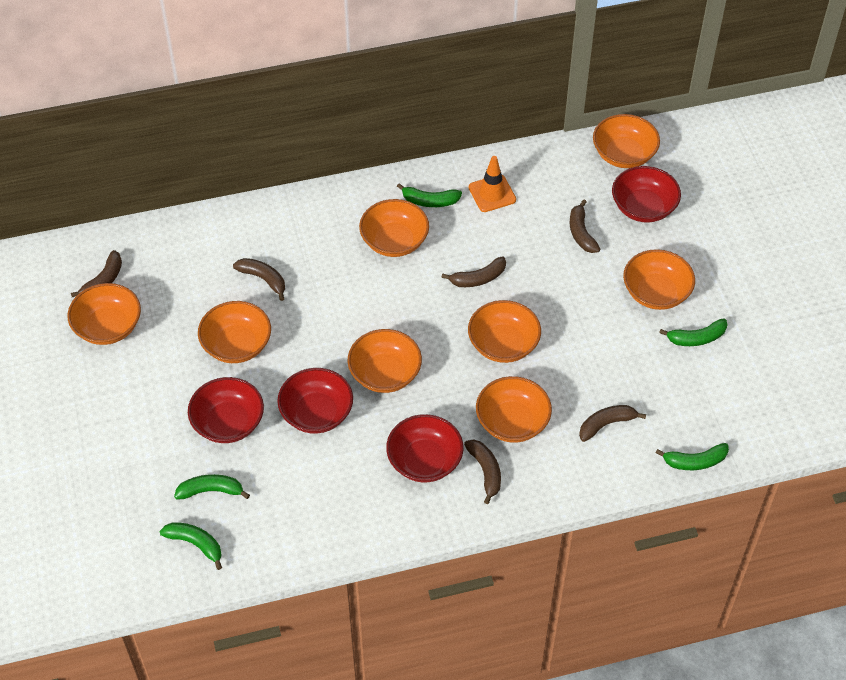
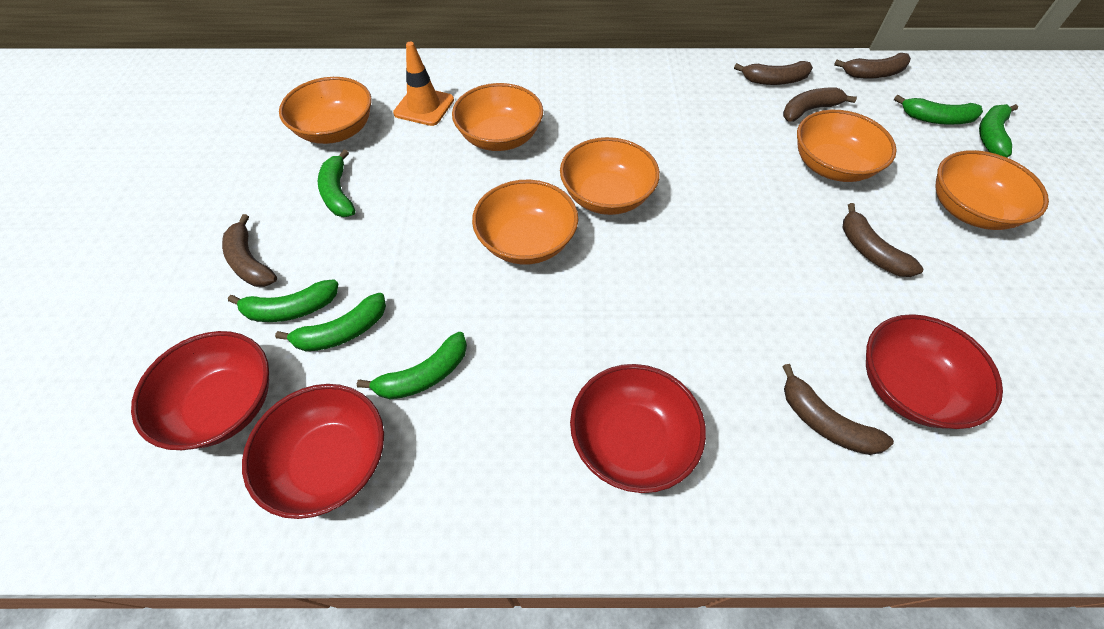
green banana: [160,522,222,570] [174,474,250,500] [397,183,462,207] [656,443,729,470] [659,318,727,346] = 5 -> [228,279,338,322] [275,293,386,351] [318,149,355,217] [357,332,467,399] [894,95,983,124] [979,104,1018,157] = 6
orange bowl: [68,283,141,345] [198,301,271,363] [348,329,422,393] [359,199,429,257] [468,300,541,363] [476,376,552,443] [593,114,660,168] [623,249,695,310] = 8 -> [279,77,372,144] [452,83,543,151] [472,180,578,265] [560,137,660,215] [797,110,897,182] [936,150,1049,230] = 6

